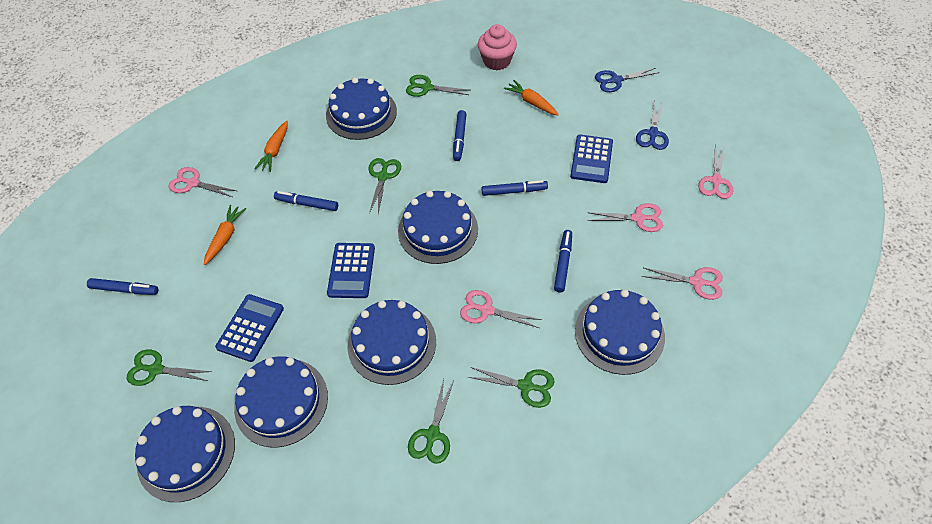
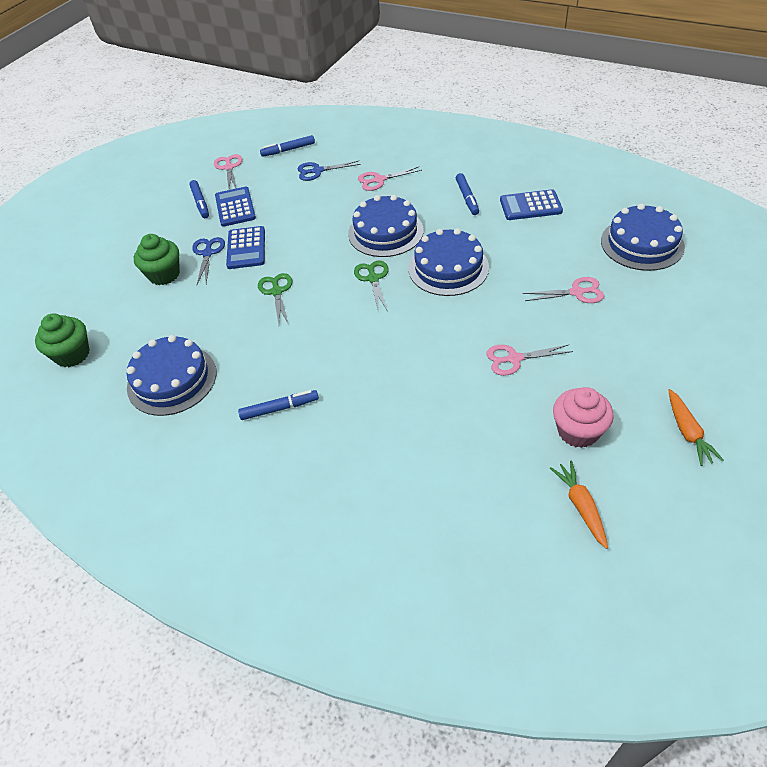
blue cake: [135,406,235,502] [234,356,328,448] [326,78,397,140] [347,300,436,385] [398,191,478,264] [575,289,665,375] = 6 -> [127,335,216,416] [348,195,423,257] [409,228,489,296] [601,204,685,271] = 4
blue marker: [87,278,158,295] [274,191,338,211] [453,110,466,161] [481,180,548,196] [554,230,572,293] = 5 -> [189,180,209,218] [238,390,319,420] [260,135,315,157] [456,173,479,215] = 4
green cupcake: none = 0 -> [35,314,90,367] [134,234,180,285] = 2
green scissors: [127,349,212,386] [368,158,401,214] [406,75,468,97] [408,379,454,464] [468,367,555,408] = 5 -> [258,273,292,325] [354,261,389,314] = 2
orange carrot: [204,205,246,265] [254,121,288,172] [504,80,559,115] = 3 -> [550,461,608,549] [668,389,724,466] = 2
pink scissors: [168,167,236,197] [460,290,541,328] [587,203,663,232] [642,267,723,300] [698,144,733,199] = 5 -> [214,154,242,189] [358,166,422,191] [486,345,573,376] [523,277,604,303] = 4

